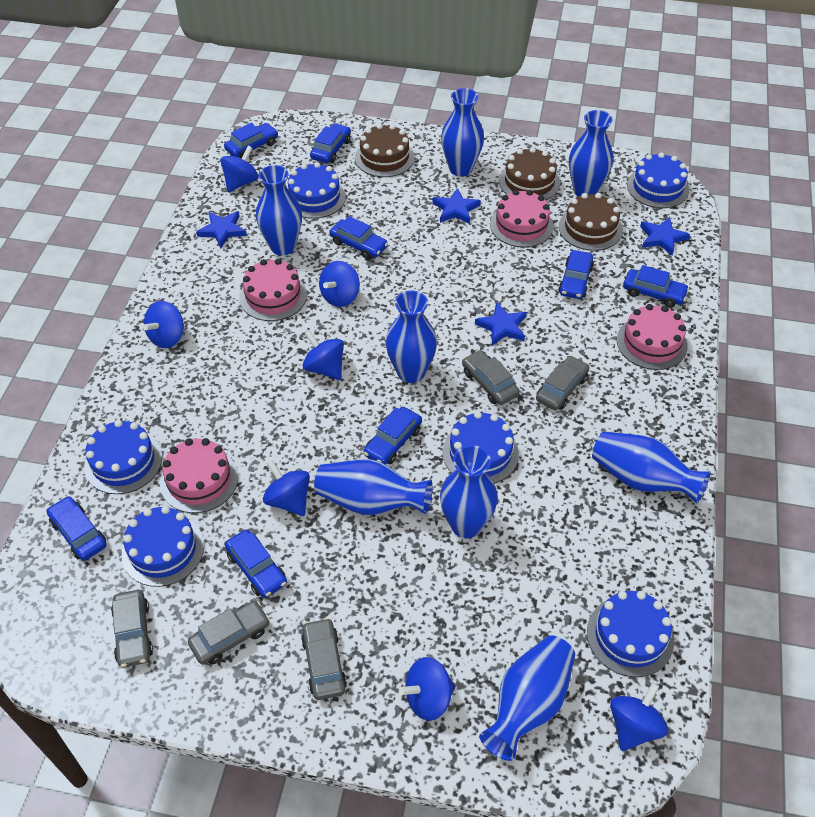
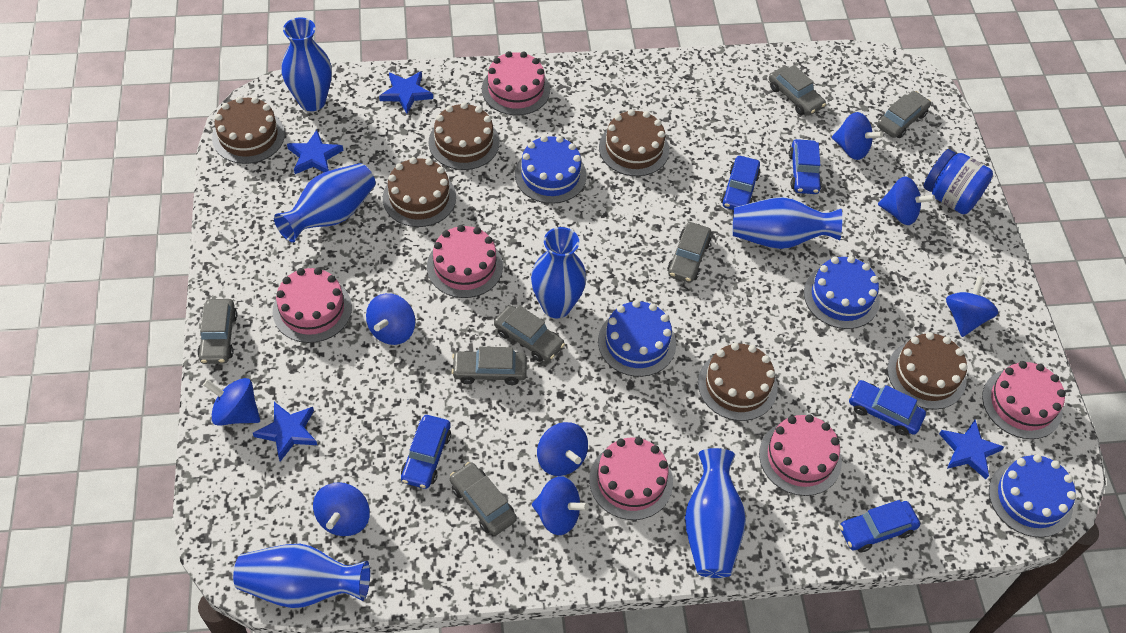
blue cake: [84,420,162,494] [122,506,204,587] [287,162,346,219] [442,411,519,484] [587,591,674,677] [627,152,689,208] = 6 -> [515,135,587,204] [598,300,676,377] [804,256,880,329] [989,454,1076,537] = 4
blue car: [47,496,106,561] [224,123,278,159] [225,529,287,598] [310,123,351,163] [329,216,388,259] [363,407,422,465] [558,250,594,299] [623,265,689,307] = 8 -> [401,415,451,489] [721,156,761,210] [789,139,822,194] [840,500,920,552] [849,380,926,435] = 5
blue jar: none = 0 -> [923,149,993,214] = 1
blue spinning top: [143,301,184,348] [220,146,259,192] [263,460,310,516] [302,330,344,380] [319,261,360,307] [399,657,456,721] [610,682,668,751] = 7 -> [203,378,260,426] [313,482,370,536] [366,293,415,345] [532,476,589,535] [537,422,588,476] [832,112,883,160] [878,176,935,225] [946,276,998,337] = 8
blue vase: [256,165,302,256] [314,459,433,515] [386,290,437,383] [440,445,498,538] [441,88,484,177] [479,635,575,761] [569,110,613,196] [592,431,711,504] = 8 -> [233,544,370,608] [274,163,376,242] [281,17,332,111] [531,227,586,318] [685,448,746,578] [733,197,842,249] = 6
brown cake: [355,124,415,177] [499,147,560,200] [559,193,623,251] = 3 -> [212,97,285,164] [383,157,456,227] [428,102,499,170] [599,109,669,176] [698,343,778,421] [887,332,968,409] = 6
grey car: [111,590,153,668] [188,601,270,665] [301,618,347,700] [462,350,520,405] [536,356,590,411] = 5 -> [197,299,237,364] [450,462,517,536] [451,347,527,385] [494,305,565,362] [667,222,711,283] [769,65,826,116] [877,91,931,138] = 7
pink cake: [160,438,238,513] [239,259,307,321] [490,190,554,247] [617,304,688,370] = 4 -> [273,267,352,343] [427,225,503,298] [482,51,550,115] [589,437,673,520] [759,414,842,496] [982,361,1066,439] = 6

